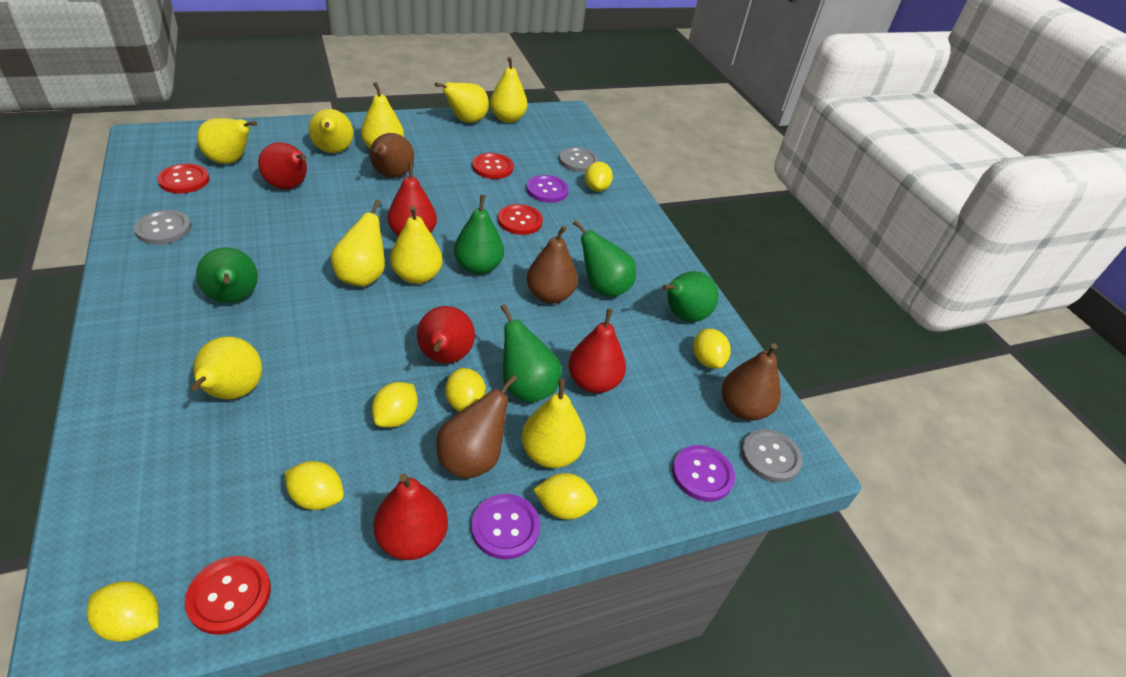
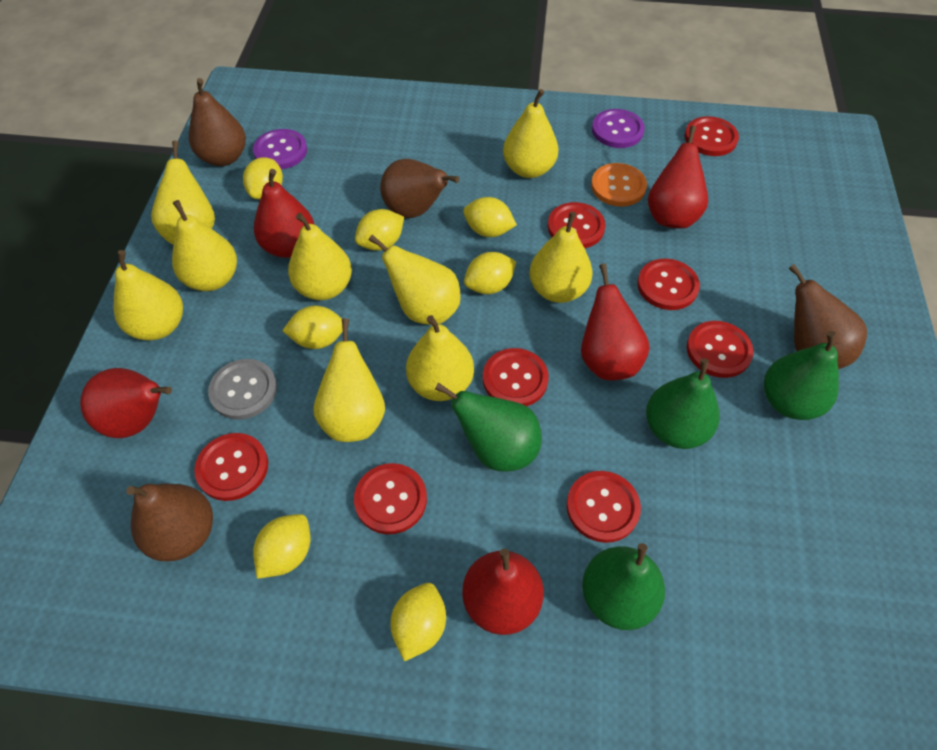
green pear: [196,248,258,303] [454,195,504,275] [500,304,561,403] [573,220,636,297] [662,271,718,322] = 5 -> [435,382,542,471] [582,543,665,630] [646,359,720,449] [764,331,839,420] = 4
grey button: [134,210,191,245] [559,147,599,172] [741,429,803,482] = 3 -> [208,359,277,420] = 1
orange button: none = 0 -> [591,163,647,206] = 1
purple button: [471,494,540,560] [526,175,569,203] [672,445,735,502] = 3 -> [253,129,307,169] [592,109,645,148] = 2
red button: [157,164,209,193] [185,556,271,635] [472,153,513,179] [498,204,543,235] = 4 -> [194,433,268,501] [354,463,427,534] [483,348,549,406] [548,202,606,248] [566,471,641,543] [637,259,700,310] [685,116,739,156] [686,321,754,378] = 8

